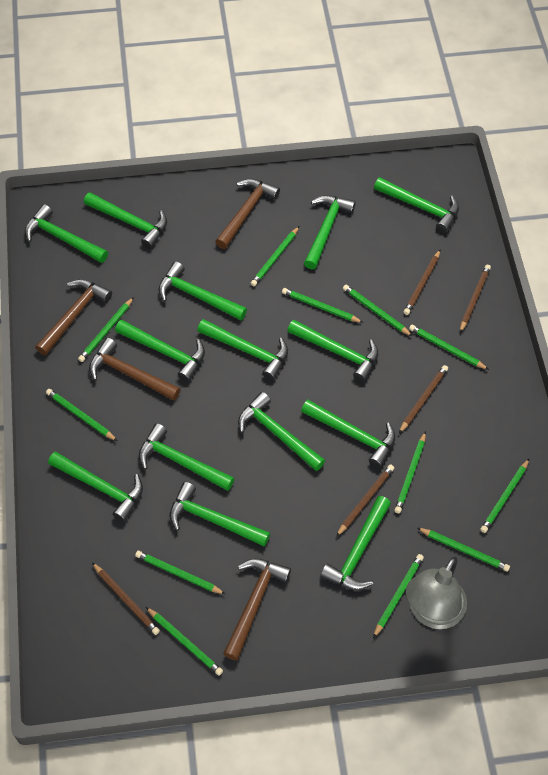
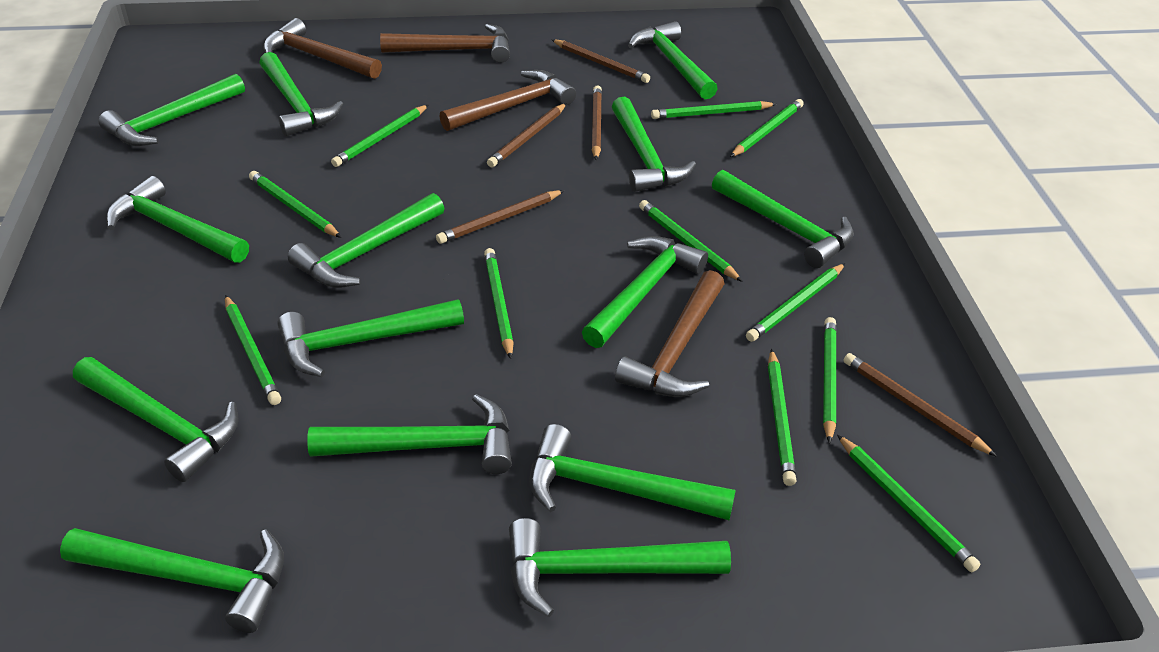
green pencil: [46,389,117,441] [78,297,134,362] [135,551,225,594] [146,607,223,676] [251,226,299,286] [282,288,364,323] [343,285,412,336] [373,554,424,638] [395,431,426,513] [409,324,489,370] [418,528,510,572] [480,459,529,533] = 12 -> [225,295,281,405] [249,171,341,238] [331,105,428,167] [484,248,514,359] [639,200,743,282] [651,101,776,119] [730,99,804,157] [746,263,845,342] [768,349,796,486] [823,317,836,444] [837,434,980,572] = 11
grey lamp: [406,557,467,629] = 1 -> none = 0

